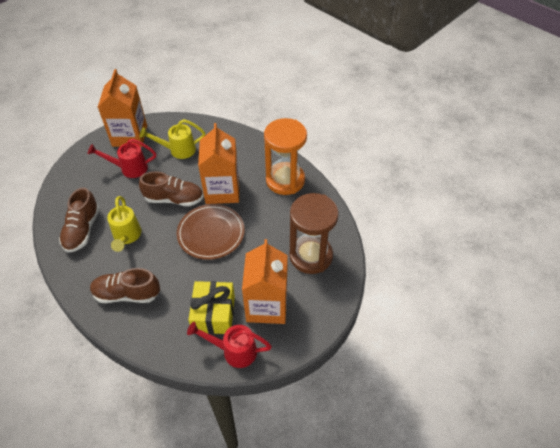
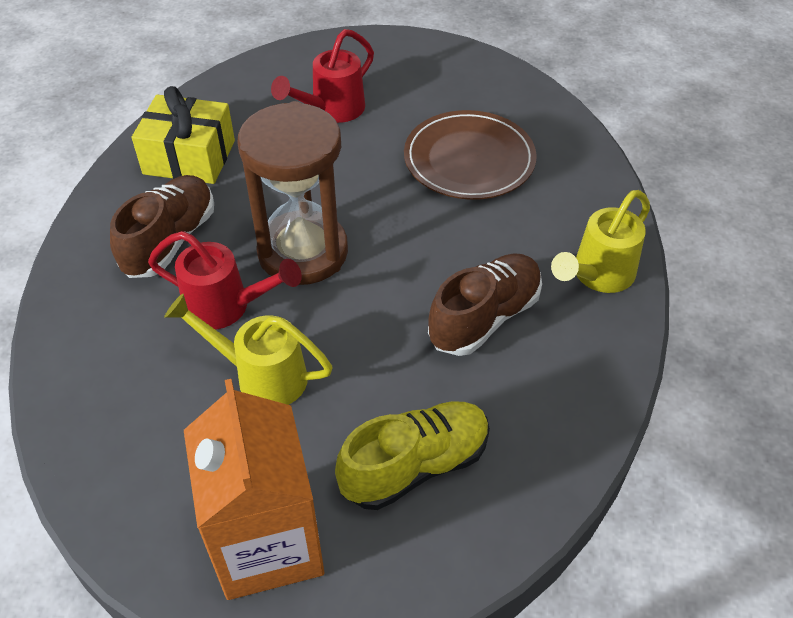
brown shoe: [59,187,100,253] [90,268,160,303] [139,171,203,206] = 3 -> [110,175,214,278] [428,253,542,356] = 2
orange carton: [98,69,147,147] [198,123,239,204] [242,239,288,324] = 3 -> [184,379,324,600] = 1
orange hourglass: [264,118,307,195] = 1 -> none = 0
yellow shoe: none = 0 -> [335,402,490,510] = 1

